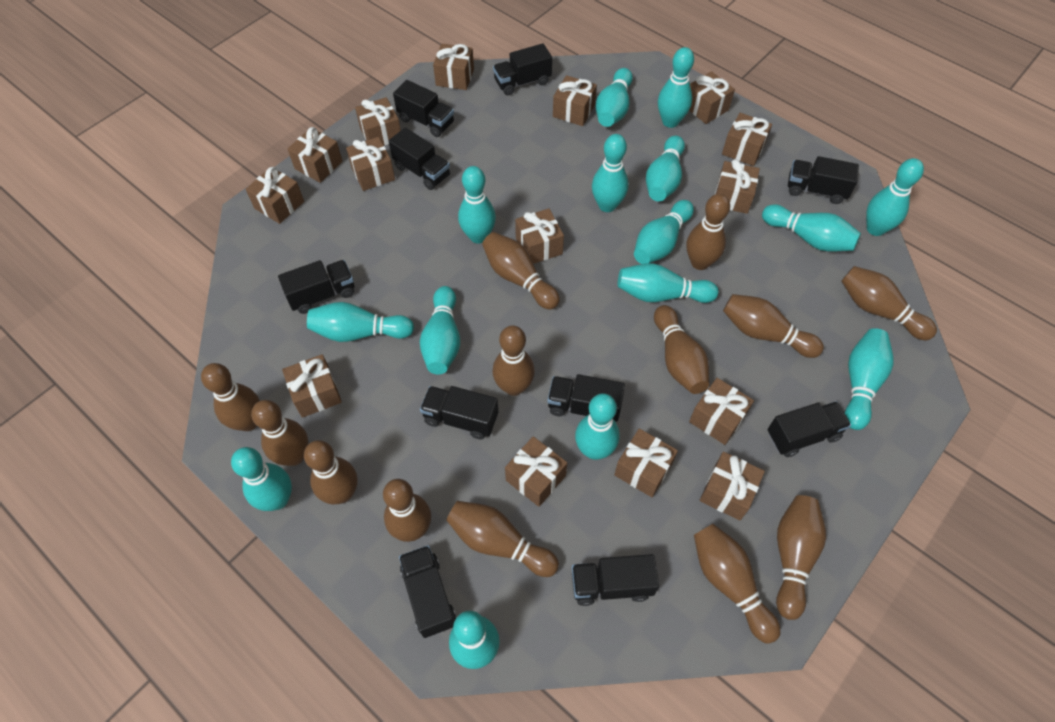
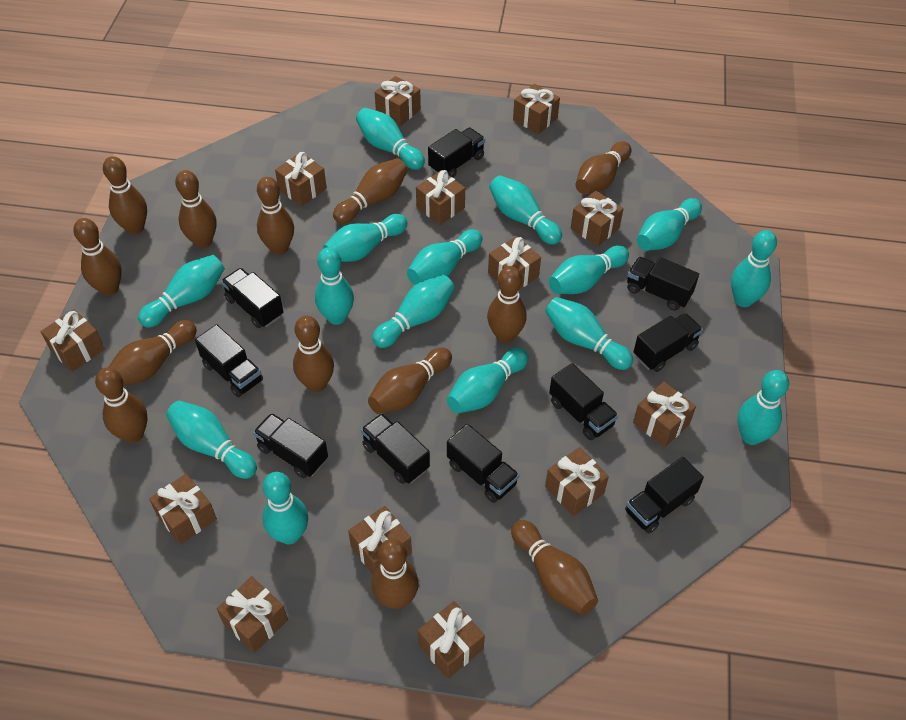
brown gift: [246,167,304,224] [282,354,342,418] [288,127,343,183] [346,137,395,191] [355,97,401,145] [433,44,474,90] [505,436,567,507] [515,208,564,264] [553,75,597,126] [614,428,678,497] [689,71,735,124] [689,378,754,445] [700,451,765,521] [715,159,760,214] [722,113,772,166] = 15 -> [41,309,105,372] [149,474,217,545] [217,576,288,653] [275,152,327,207] [348,506,412,575] [375,76,421,126] [416,170,465,225] [418,601,485,679] [488,236,541,290] [513,84,560,134] [545,447,609,516] [571,191,624,247] [633,382,696,448] = 13

